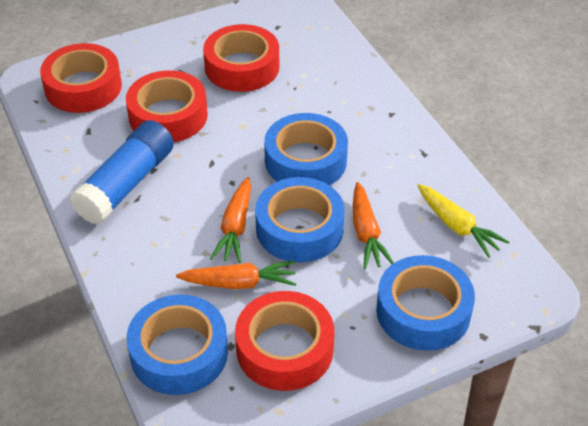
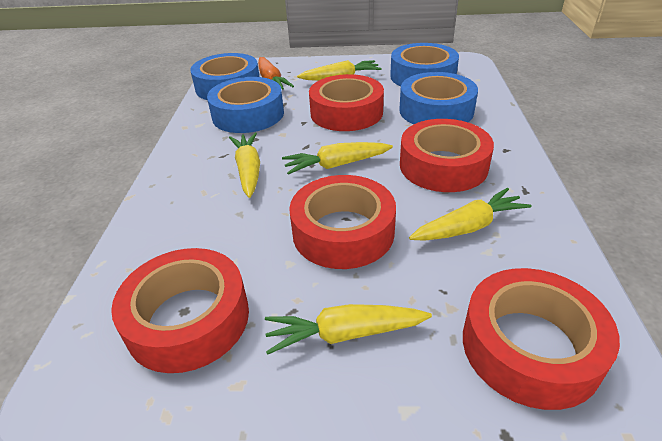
blue glue stick: [70,120,174,225] = 1 -> none = 0
orange carrot: [176,261,296,289] [210,177,251,263] [353,182,394,269] = 3 -> [258,57,294,90] = 1
red tape: [40,43,122,113] [126,70,208,142] [203,24,279,92] [235,291,334,391] = 4 -> [111,248,249,373] [289,175,396,269] [309,74,384,131] [400,119,494,192] [463,268,620,410] = 5
yellow carrot: [417,184,509,258] = 1 -> [229,133,260,198] [265,304,432,355] [282,142,393,175] [297,60,382,81] [409,188,532,241] = 5

